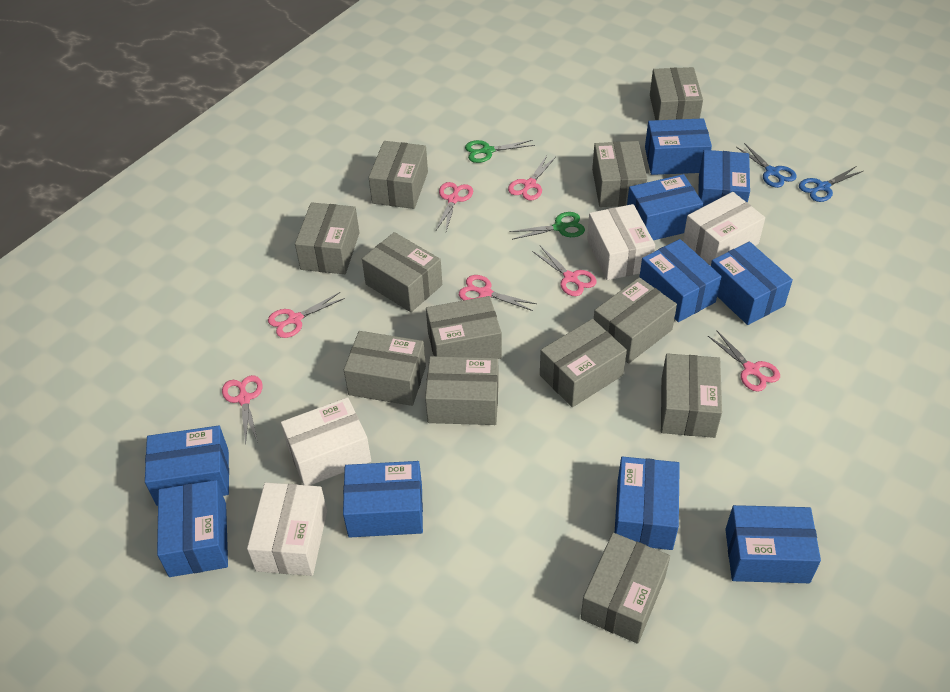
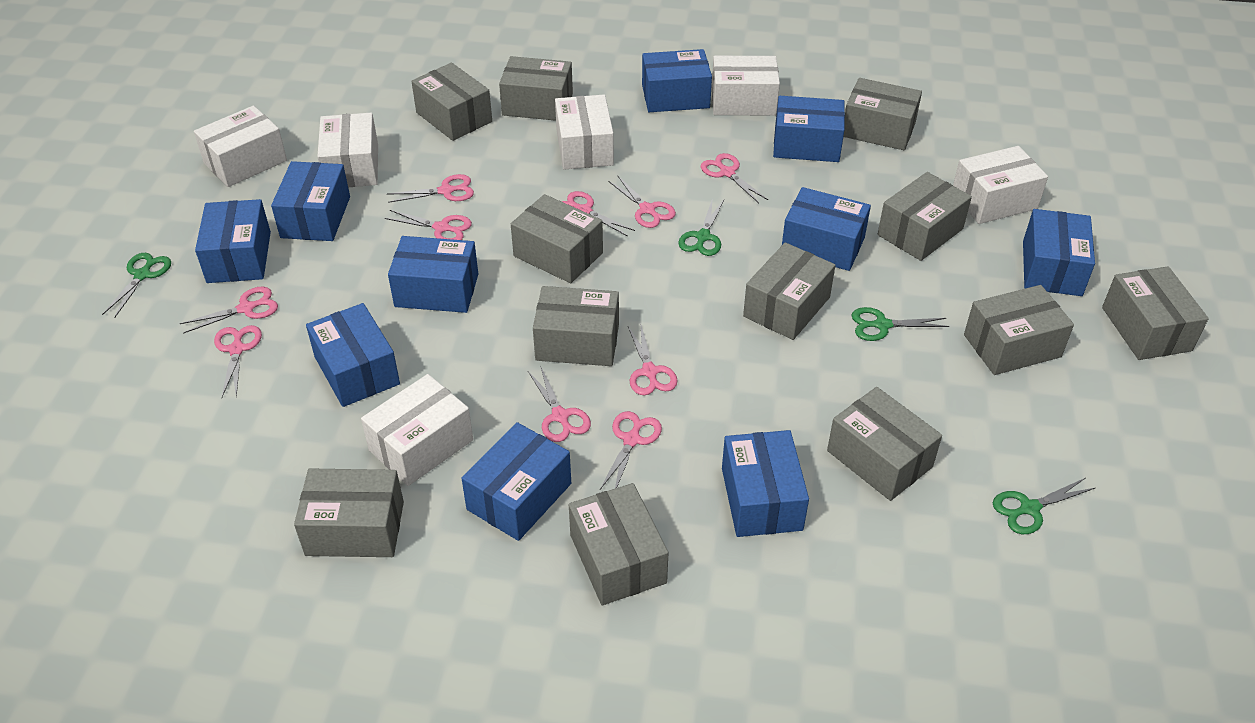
blue scissors: [736,143,797,188] [799,166,863,202] = 2 -> none = 0
green scissors: [465,140,535,163] [510,212,585,240] = 2 -> [102,253,171,318] [678,198,724,256] [851,307,949,341] [993,478,1095,534] = 4
pink scissors: [222,375,263,444] [268,292,345,338] [436,182,473,231] [459,275,537,311] [508,155,556,201] [532,246,597,296] [708,330,780,392] = 7 -> [179,287,278,334] [214,325,262,398] [385,210,472,240] [388,174,474,203] [528,366,591,442] [562,191,635,236] [600,411,662,489] [608,176,676,228] [628,325,678,395] [701,153,768,203] = 10
white box: [247,483,327,576] [281,397,371,486] [587,204,655,280] [683,192,765,266] = 4 -> [194,106,287,187] [317,113,378,187] [361,374,473,486] [555,95,614,170] [712,56,780,116] [953,146,1048,224] = 6

